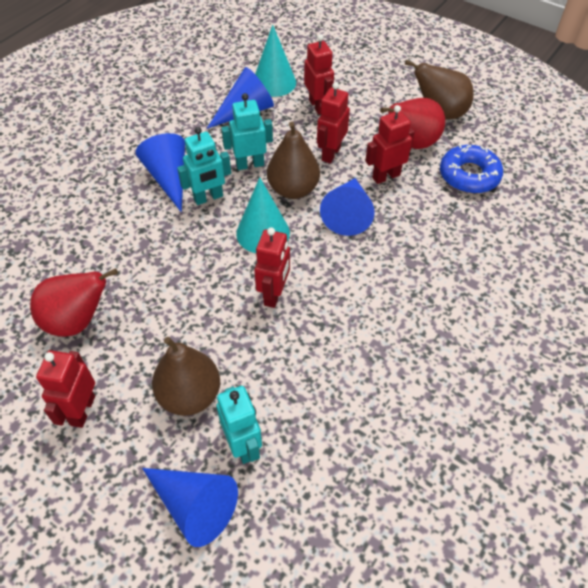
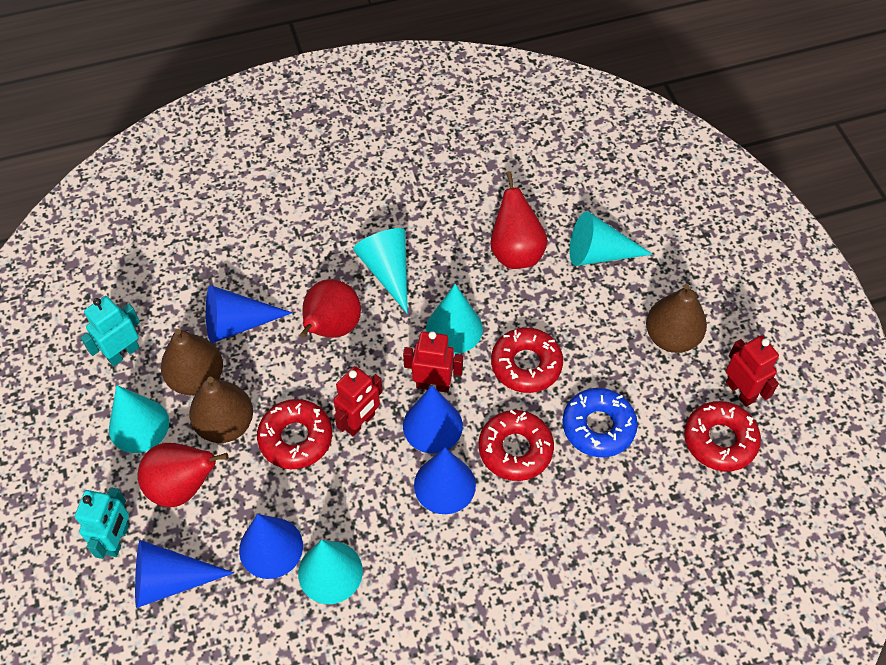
blue cone: [135,133,185,212] [142,468,238,547] [207,67,274,129] [320,178,375,236] = 4 -> [135,540,234,608] [206,285,293,343] [239,514,303,579] [403,385,463,453] [414,448,476,514] = 5
red donut: none = 0 -> [257,399,332,469] [479,410,554,481] [491,327,563,393] [684,401,761,471] = 4
red pear: [30,268,118,337] [380,98,445,149] = 2 -> [138,443,228,507] [300,279,361,338] [490,171,548,269] = 3
red robot: [36,350,95,428] [254,227,290,308] [304,34,334,115] [317,82,350,163] [365,105,415,184] = 5 -> [333,366,383,437] [403,331,463,393] [726,335,779,407] = 3
turquoise cone: [236,177,290,253] [255,25,296,97] = 2 -> [109,385,169,453] [298,540,363,604] [353,228,408,314] [426,284,483,354] [569,211,653,266] = 5
turquoise robot: [177,127,231,205] [216,386,262,464] [221,93,273,170] = 3 -> [75,487,129,559] [81,296,140,366] = 2

